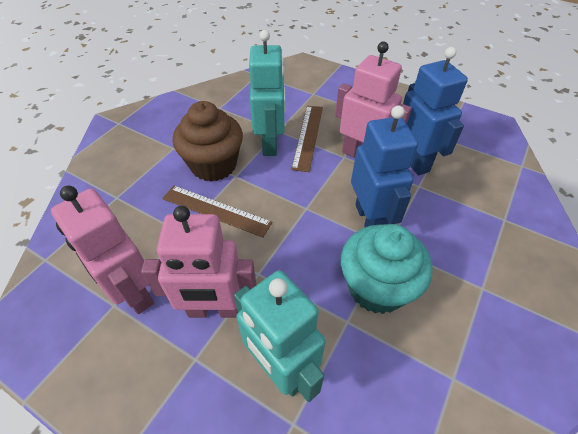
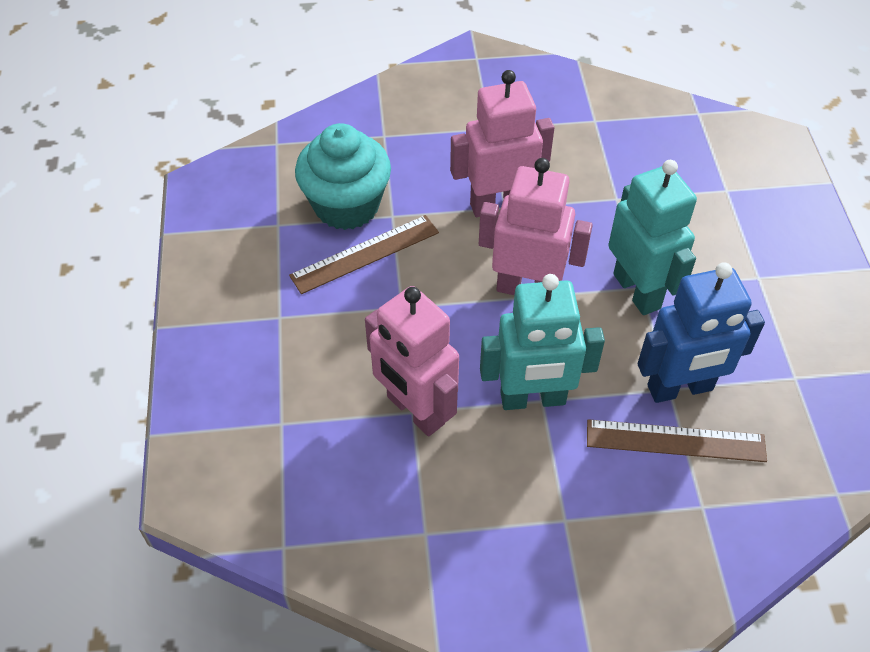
blue robot: [351,105,418,227] [403,47,468,175] = 2 -> [637,262,765,403] = 1
brown cupcake: [173,101,243,181] = 1 -> none = 0

